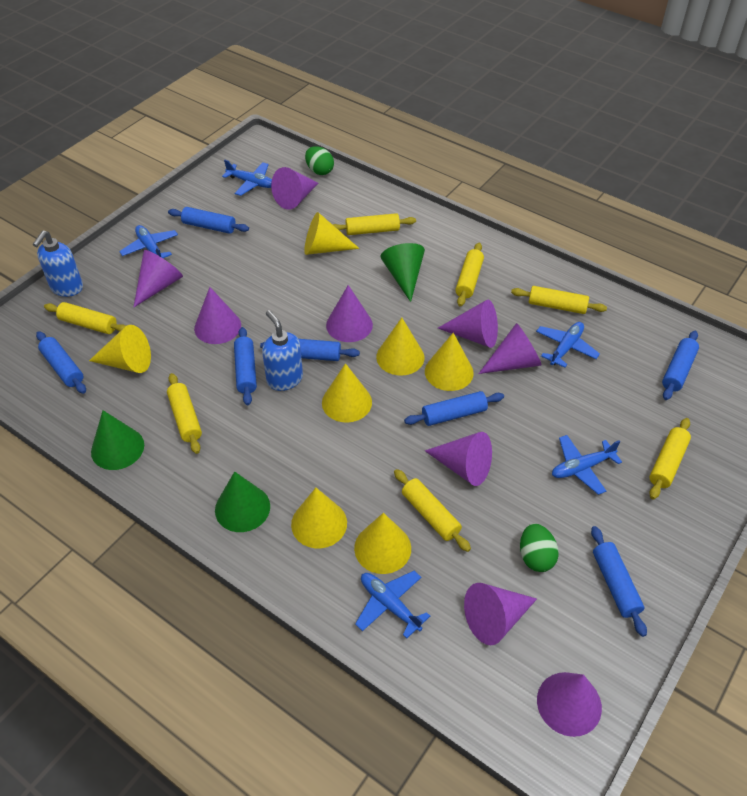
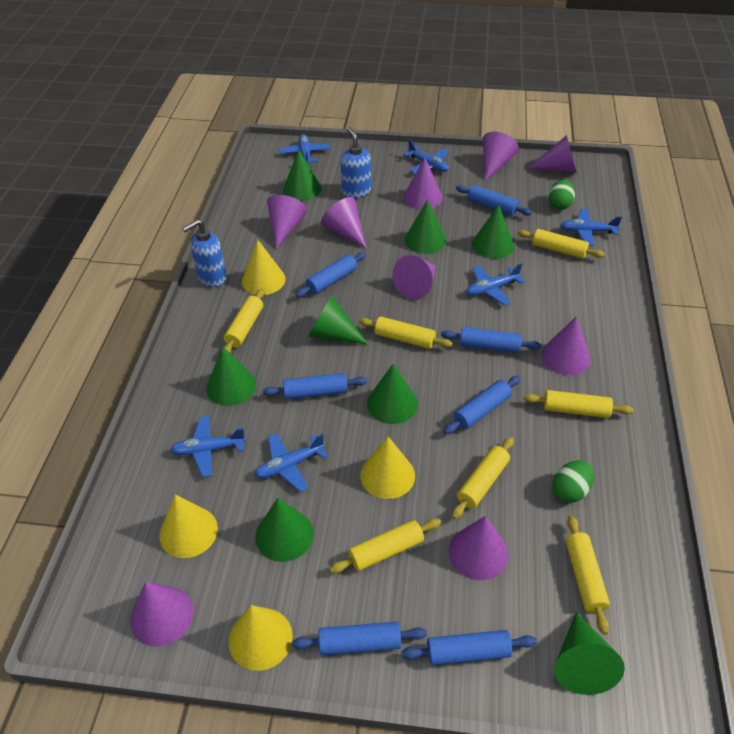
blue plane: [119,225,178,258] [222,160,272,196] [355,571,430,639] [536,322,600,368] [552,435,622,495] = 5 -> [170,416,246,477] [255,433,328,492] [279,134,331,164] [403,139,449,174] [466,263,525,306] [560,209,622,246] = 6
green cone: [91,410,144,470] [215,471,270,532] [381,243,425,302] = 3 -> [206,346,256,406] [255,498,314,562] [283,149,322,201] [308,296,368,344] [367,364,418,424] [405,200,446,254] [472,204,514,259] [554,612,625,695] = 8
yellow cone: [89,325,151,373] [291,488,347,548] [304,212,360,255] [322,363,372,423] [354,513,411,574] [376,318,424,376] [425,333,474,391] = 7 -> [159,494,218,558] [228,605,293,671] [242,240,286,295] [360,437,415,499] = 4

